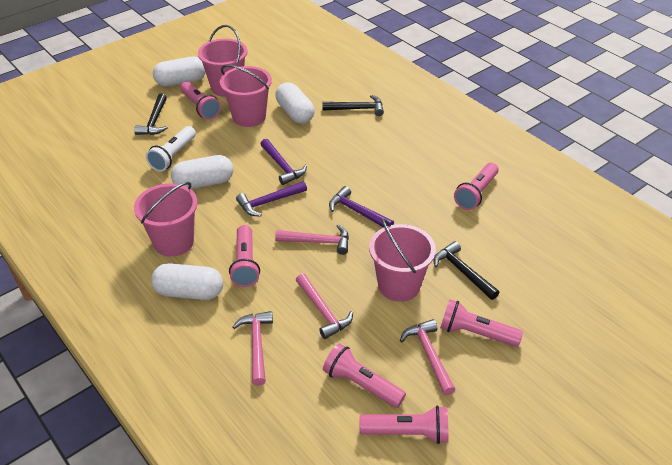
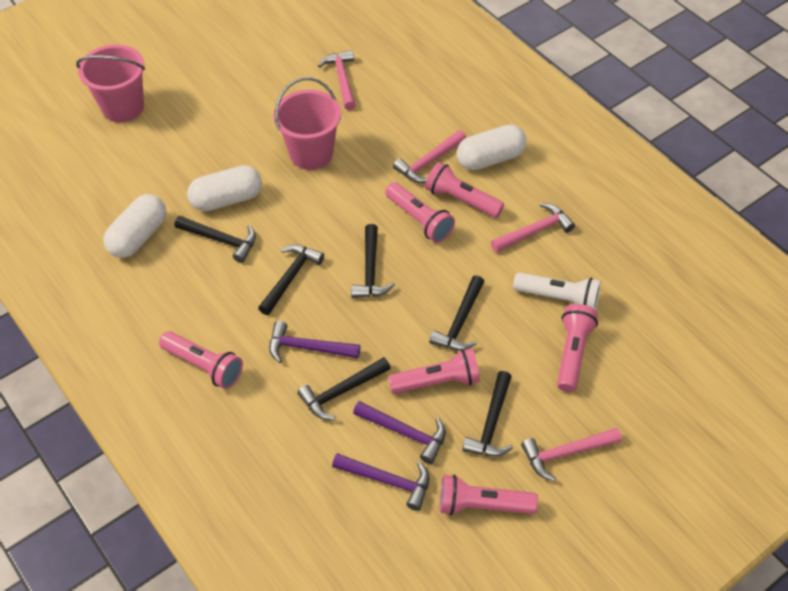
black hammer: [134,94,168,135] [322,95,384,116] [433,241,499,300] = 3 -> [175,216,256,263] [258,245,324,315] [297,357,391,420] [351,224,395,298] [429,275,484,351] [462,371,513,457] = 6
pink bucket: [134,182,198,257] [198,25,247,97] [220,65,272,127] [369,218,436,302] = 4 -> [76,44,145,122] [273,77,341,170] = 2
white capsule: [151,263,223,300] [153,57,205,86] [171,155,233,189] [275,82,315,124] = 4 -> [103,194,167,258] [187,165,262,211] [457,125,527,170] = 3

